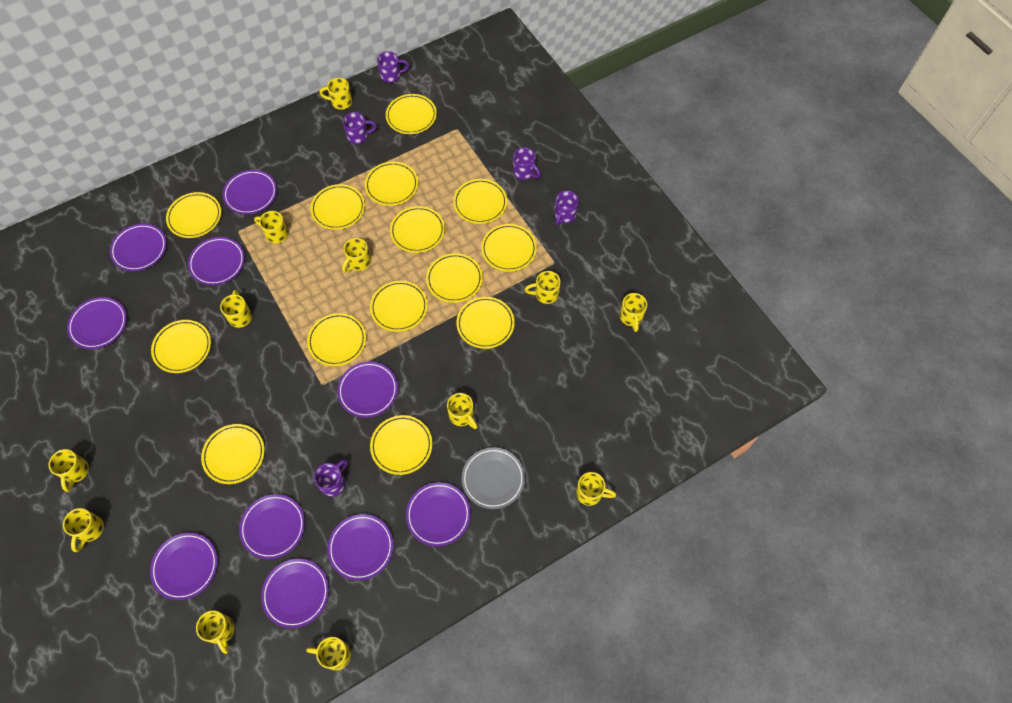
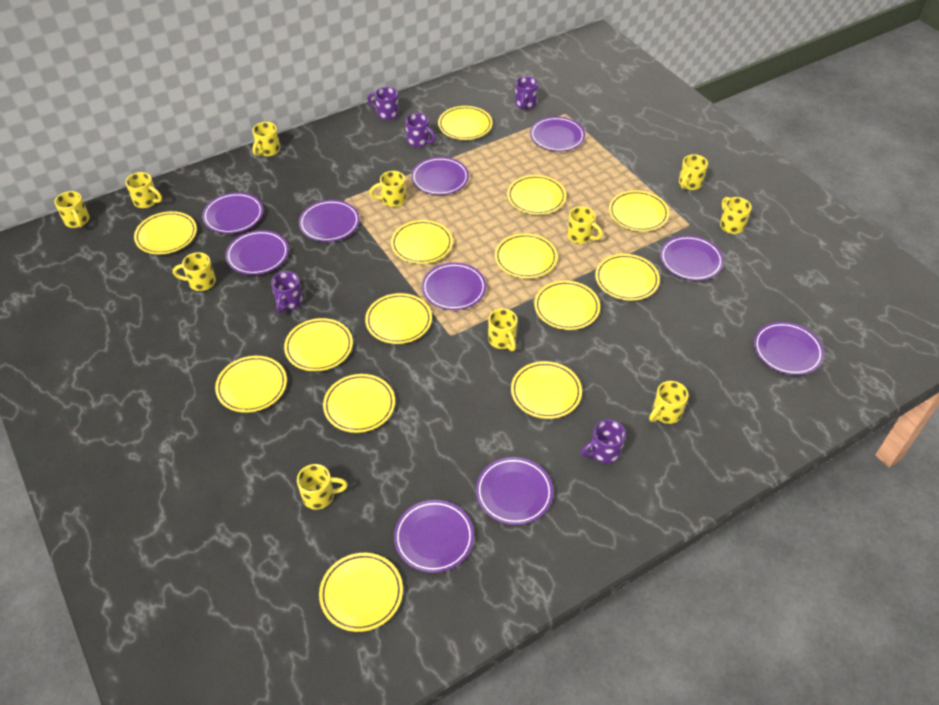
grey plate: [462,447,525,509] = 1 -> none = 0
yellow mug: [49,449,89,492] [63,508,104,552] [196,611,235,654] [220,290,252,328] [254,211,288,244] [306,637,351,670] [319,78,352,110] [342,238,371,273] [447,393,477,429] [524,271,561,304] [576,472,616,506] [620,293,647,332] = 12 -> [54,191,90,228] [125,172,162,208] [173,252,216,291] [252,122,280,156] [297,464,348,510] [369,171,406,207] [488,309,518,351] [567,206,603,244] [649,381,689,424] [679,154,708,190] [720,197,752,234] = 11

